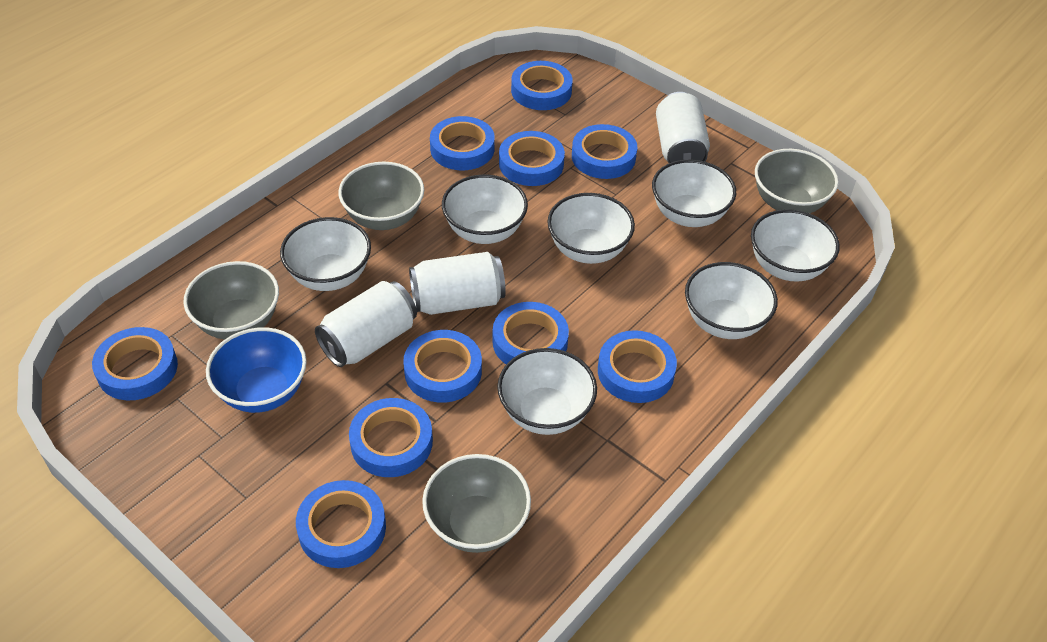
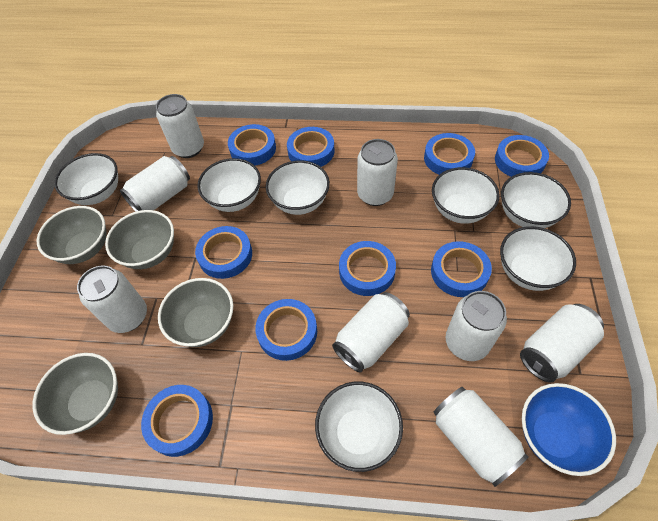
blue tape: [92,327,178,400] [296,480,386,568] [349,398,433,477] [403,330,482,403] [430,116,495,170] [492,302,569,364] [499,131,565,186] [511,61,573,110] [572,124,637,179] [598,330,677,403] = 10 -> [141,385,213,457] [195,226,252,279] [228,124,276,166] [255,299,317,361] [287,127,334,167] [339,241,396,296] [424,133,475,175] [431,241,492,297] [495,135,549,177] = 9
white can: [315,281,417,367] [409,252,506,315] [656,92,710,163] = 3 -> [77,265,147,333] [120,156,190,212] [156,94,204,158] [332,292,410,372] [357,139,398,206] [434,387,529,487] [446,291,507,361] [520,304,604,382] = 8

